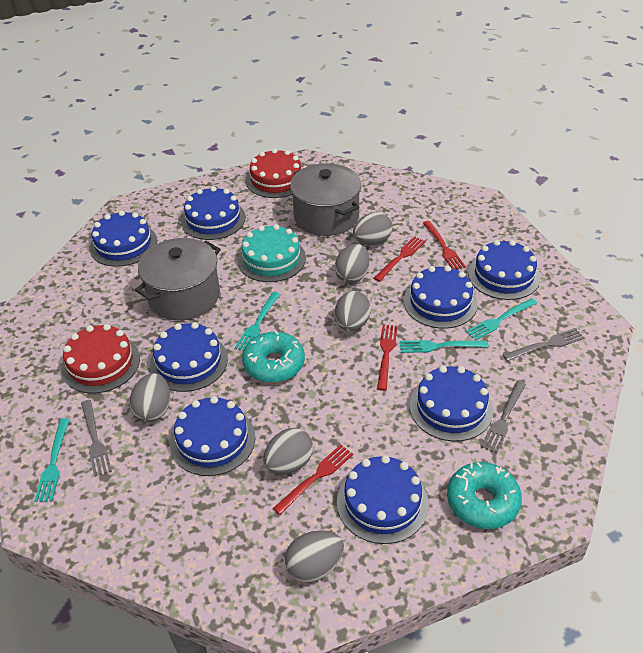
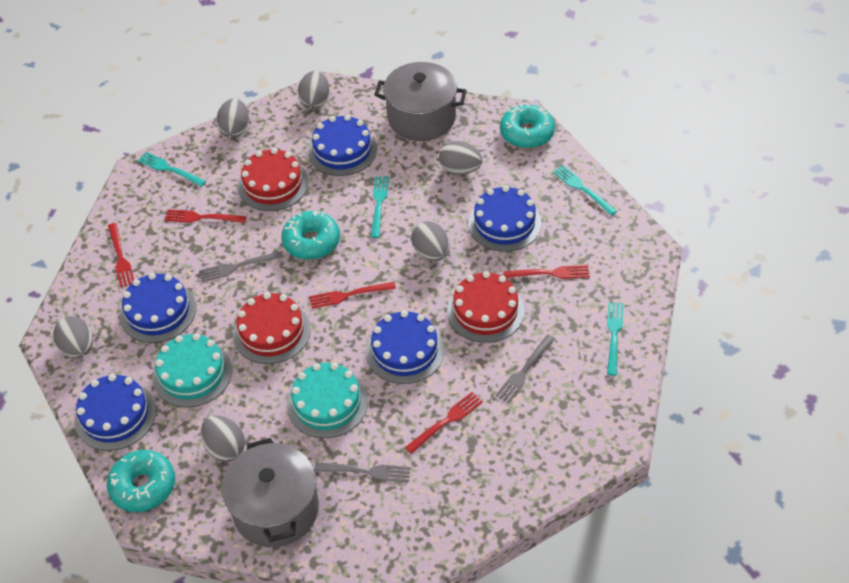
blue cake: [90,211,157,267] [150,322,228,392] [170,396,256,476] [181,186,246,240] [337,455,429,544] [404,266,478,329] [410,366,493,441] [468,240,540,300] = 8 -> [74,374,156,451] [120,273,196,343] [308,115,377,176] [366,310,445,384] [468,186,541,252] = 5
red cake: [61,324,140,393] [246,149,302,198] = 2 -> [233,292,311,364] [238,148,308,211] [447,271,524,343] = 3
red fork: [273,445,353,515] [374,236,426,282] [377,325,397,391] [423,221,466,270] = 4 -> [108,223,134,287] [165,209,247,223] [309,282,396,309] [405,392,483,454] [503,265,590,279] = 5
turquoise cake: [237,224,306,282] = 1 -> [153,333,232,407] [287,362,368,438] = 2
turquoise donut: [242,331,305,383] [447,462,522,529] = 2 -> [107,450,175,512] [281,211,340,260] [500,103,555,148] = 3

